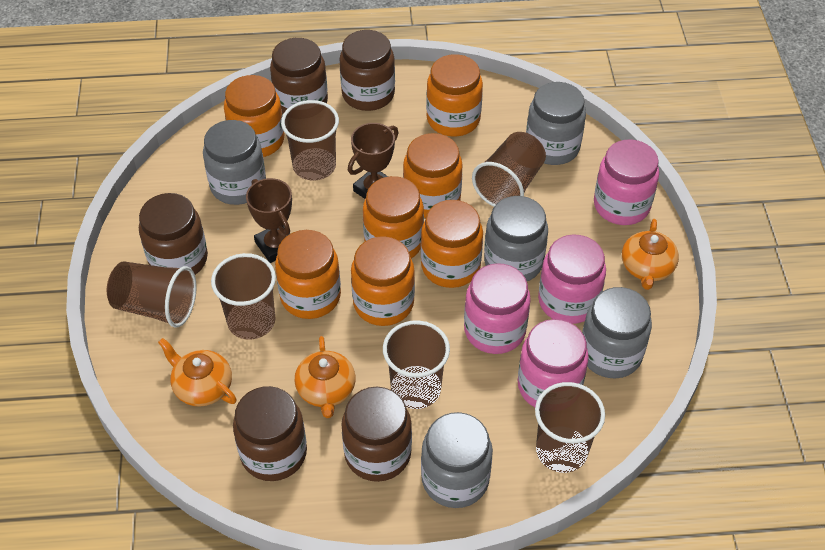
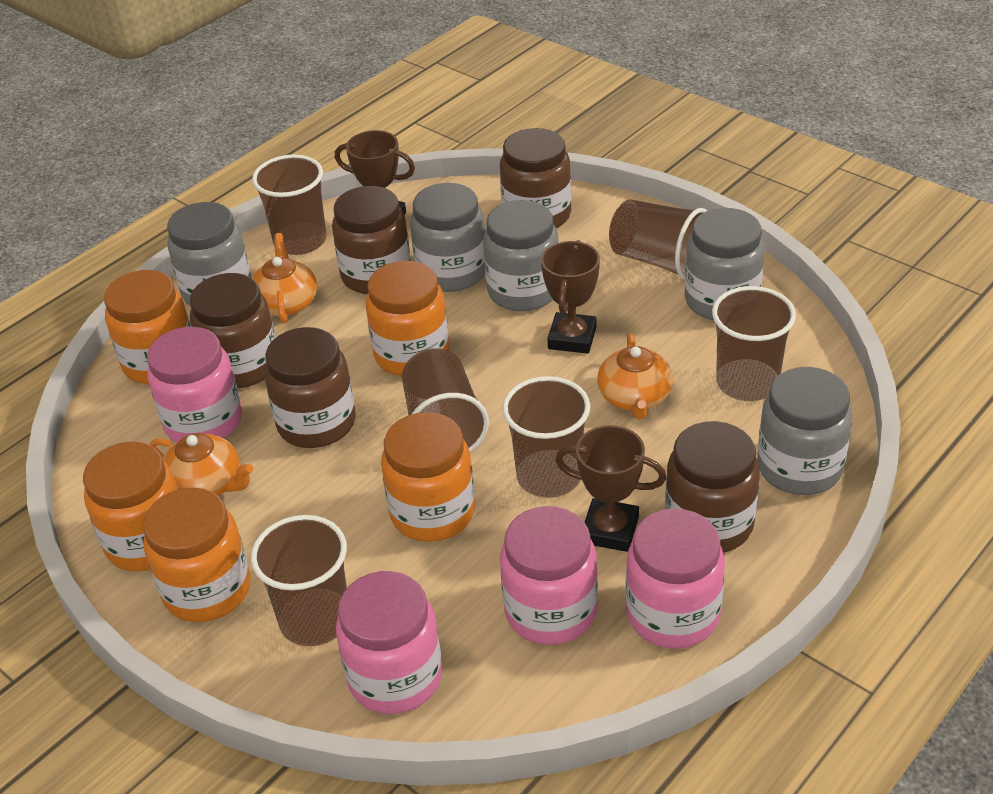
brown trophy: [246,178,292,263] [348,123,398,199] = 2 -> [335,130,415,215] [541,240,600,354] [555,425,666,552] = 3
orange jar: [224,75,285,157] [275,230,341,319] [351,236,415,326] [363,176,424,259] [403,133,463,218] [421,200,483,288] [426,54,483,137] = 7 -> [83,442,179,572] [104,270,191,384] [143,488,251,622] [366,261,449,376] [381,412,475,542] = 5

